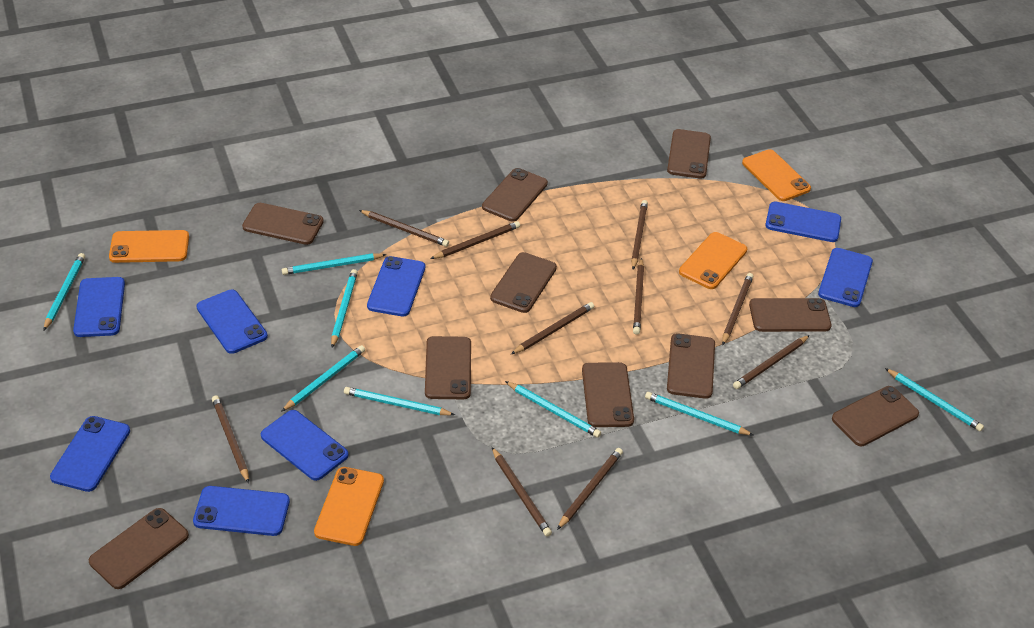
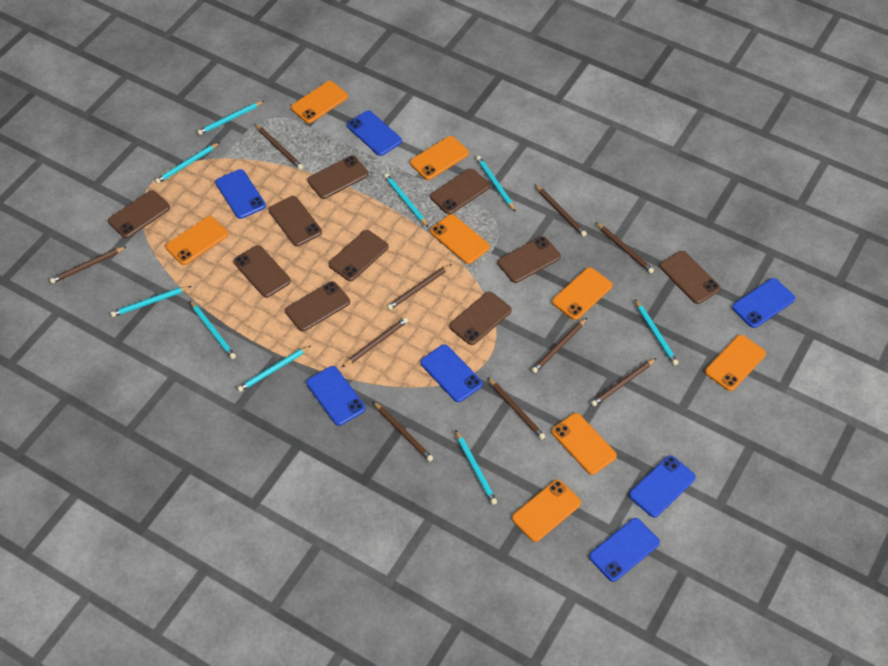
blue phone: [50,416,130,492] [73,277,125,337] [193,486,290,536] [197,290,268,354] [261,410,349,481] [367,256,425,317] [765,202,841,242] [818,248,873,307] = 8 -> [215,169,266,219] [306,366,365,426] [347,111,402,156] [421,344,482,402] [589,518,660,582] [629,455,696,517] [732,278,795,328] = 7
orange phone: [109,230,189,263] [314,467,384,546] [679,232,747,289] [742,149,811,201] = 4 -> [166,216,228,265] [291,81,348,123] [410,136,469,180] [430,214,490,264] [512,480,581,542] [552,267,613,320] [552,413,617,475] [705,335,766,391] = 8
turquoise pencil: [44,253,85,330] [281,345,365,412] [282,253,387,275] [331,269,358,348] [344,387,455,415] [505,381,601,438] [645,392,754,436] [885,368,984,432] = 8 -> [110,286,191,317] [155,142,220,184] [190,301,236,359] [197,101,264,135] [237,346,311,392] [384,174,428,227] [455,430,497,505] [476,156,516,212] [635,299,678,365] = 9

